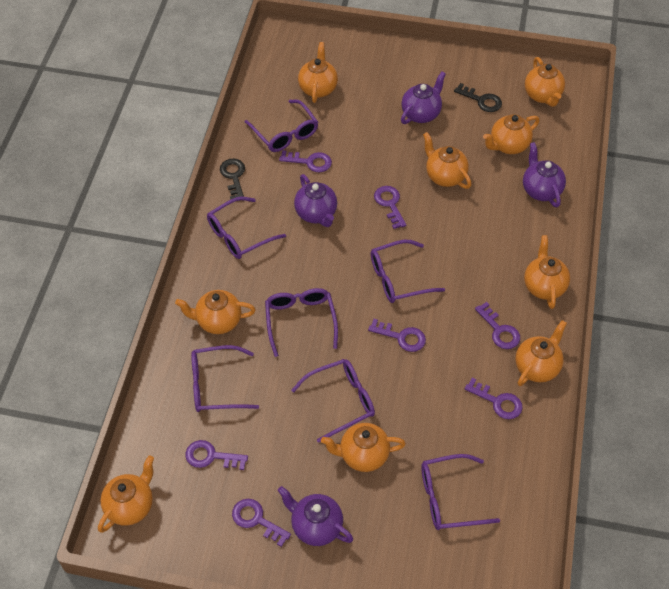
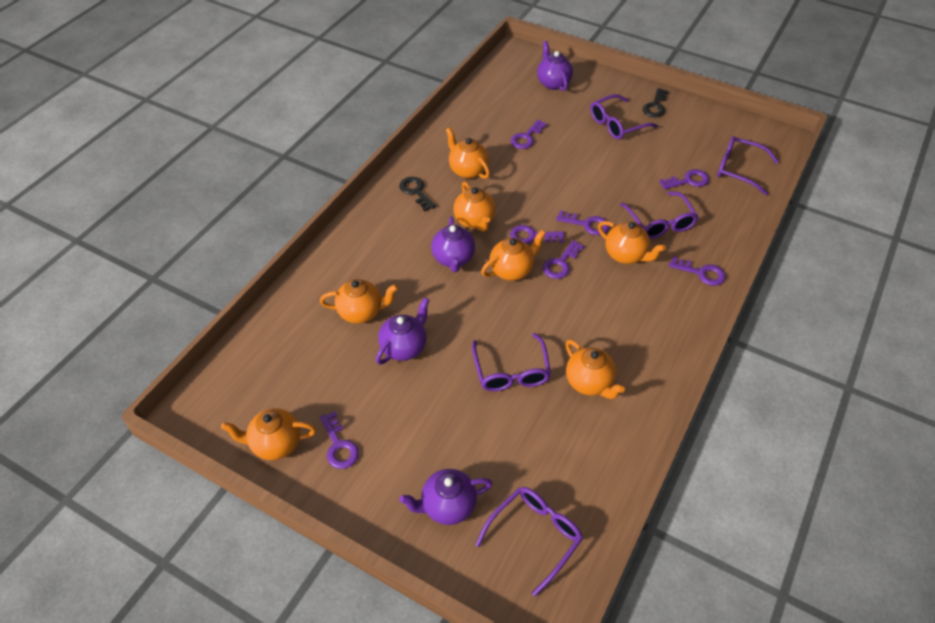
orange teapot: [98,455,154,533] [175,290,256,334] [298,42,338,103] [321,423,406,472] [423,132,472,189] [483,114,539,154] [516,320,567,386] [524,235,570,309] [525,57,565,107] = 9 -> [221,408,316,460] [320,279,398,324] [446,127,490,179] [453,181,496,232] [481,230,546,281] [565,340,625,399] [598,221,666,264] = 7
purple glasses: [191,345,259,412] [207,197,286,259] [245,99,318,152] [265,288,338,357] [291,359,375,443] [371,240,445,303] [421,454,500,530] = 7 -> [472,333,551,391] [475,487,583,596] [590,94,658,140] [620,192,698,239] [717,136,779,195] = 5

